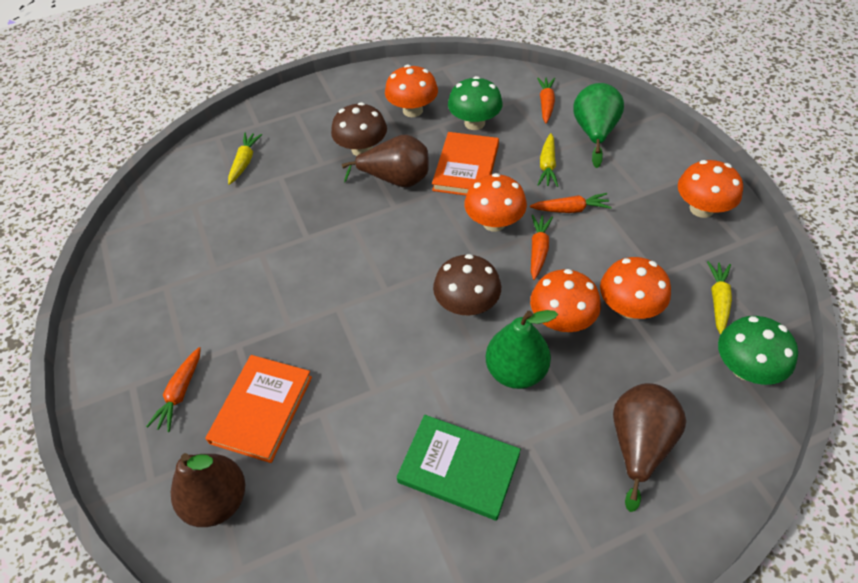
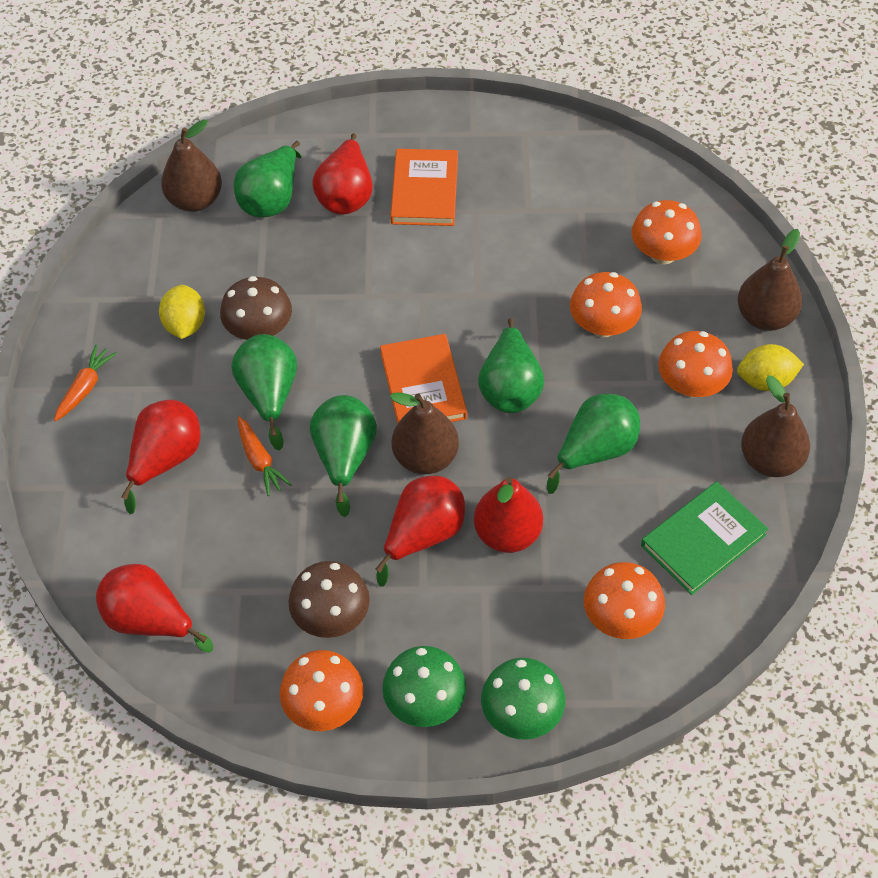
brown pear: [171,453,245,527] [342,135,429,187] [613,383,686,512] = 3 -> [161,119,222,212] [390,392,459,474] [737,229,802,331] [741,376,810,477] = 4
green pear: [486,310,558,389] [573,83,624,168] = 2 -> [231,334,297,451] [234,141,301,218] [310,395,377,517] [478,318,544,413] [547,394,640,494] = 5
orange carrot: [146,347,201,432] [530,193,612,213] [531,214,553,280] [537,77,555,123] = 4 -> [54,345,117,421] [238,416,292,496] = 2
red pear: none = 0 -> [96,564,213,653] [121,400,200,514] [312,133,373,214] [375,476,465,587] [474,477,543,553] = 5
yellow carrot: [228,133,262,185] [538,133,558,187] [707,261,732,335] = 3 -> none = 0
yellow lemon: none = 0 -> [159,285,205,339] [737,344,804,391] = 2

